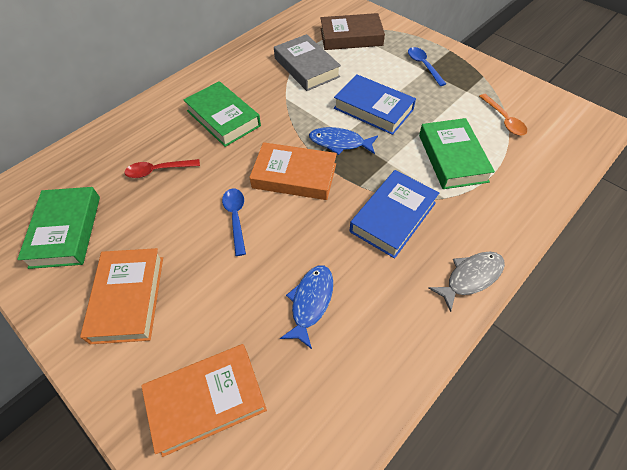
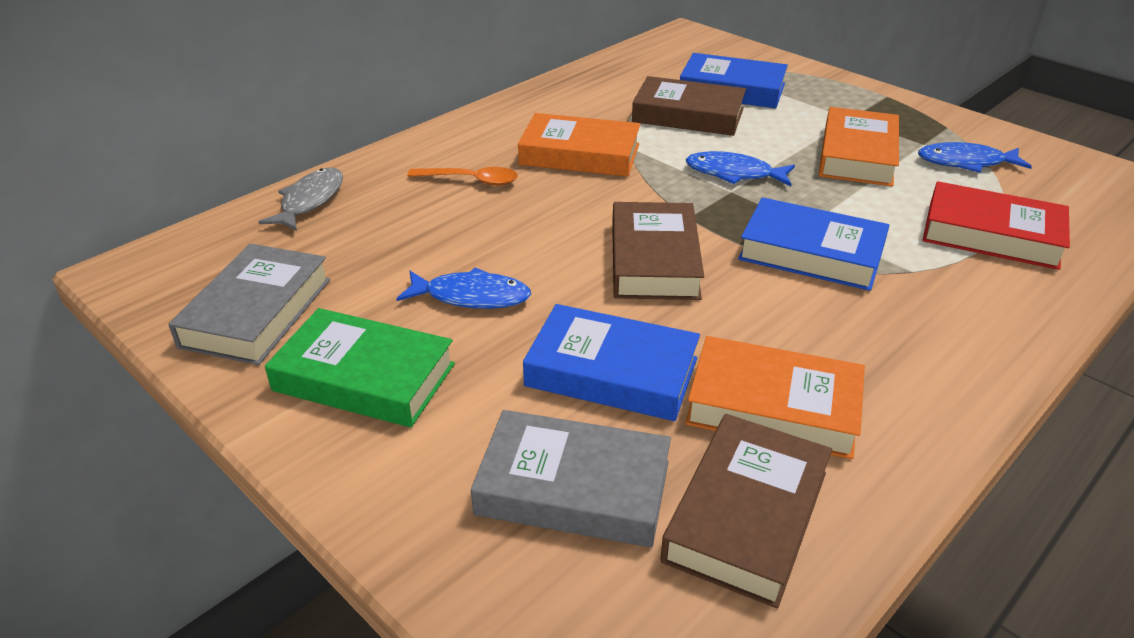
blue book: [334,74,416,135] [350,170,439,259] = 2 -> [523,304,700,421] [680,53,788,108] [738,197,890,291] = 3
blue fish: [280,265,333,349] [309,127,378,155] = 2 -> [397,267,531,309] [686,151,795,186] [918,142,1032,173] = 3
blue spoon: [222,189,246,256] [408,47,446,86] = 2 -> none = 0
brown book: [320,13,385,50] = 1 -> [612,202,704,300] [632,76,746,136] [660,414,832,609] = 3
green book: [17,187,100,269] [184,81,261,147] [419,118,495,189] = 3 -> [265,308,455,427] = 1
grey book: [274,34,341,91] = 1 -> [168,244,330,365] [471,410,671,547] = 2
red book: none = 0 -> [923,181,1070,270] = 1
red spoon: [124,159,200,178] = 1 -> none = 0

